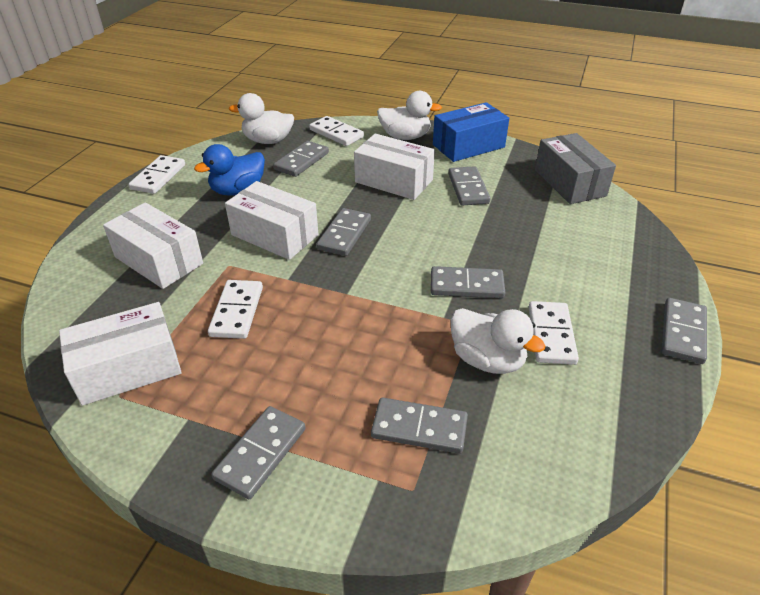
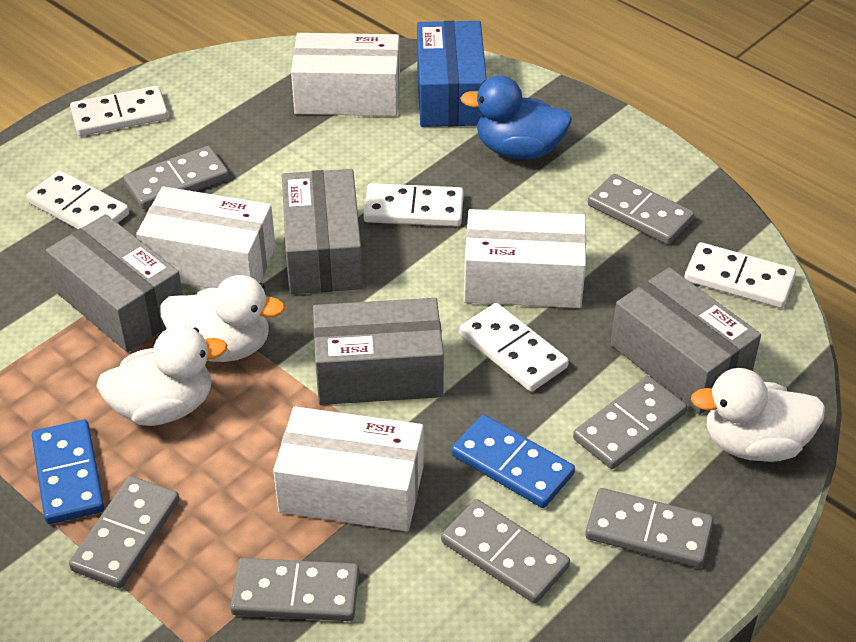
blue domino: none = 0 -> [32,419,104,524] [451,415,575,508] = 2
grey box: [535,133,616,204] = 1 -> [46,214,183,352] [282,169,363,294] [313,298,444,405] [611,267,761,414] = 4
white domino: [129,155,185,194] [208,280,263,339] [309,116,364,146] [529,301,579,365] = 4 -> [27,170,129,229] [70,86,168,136] [363,183,464,227] [459,303,569,392] [684,242,796,308] = 5

